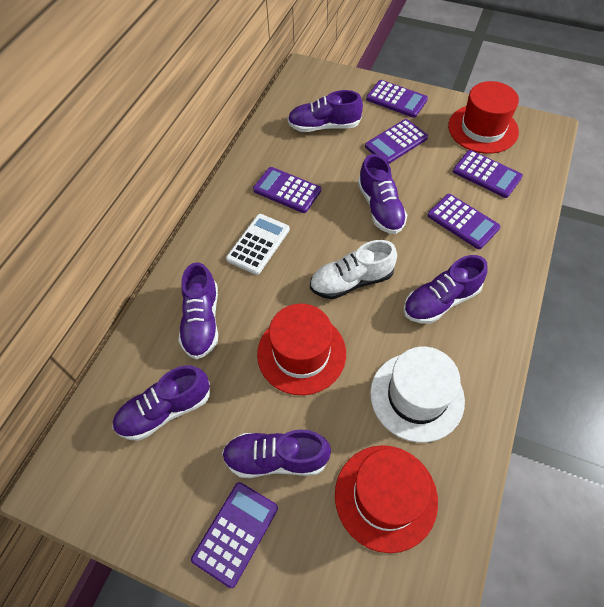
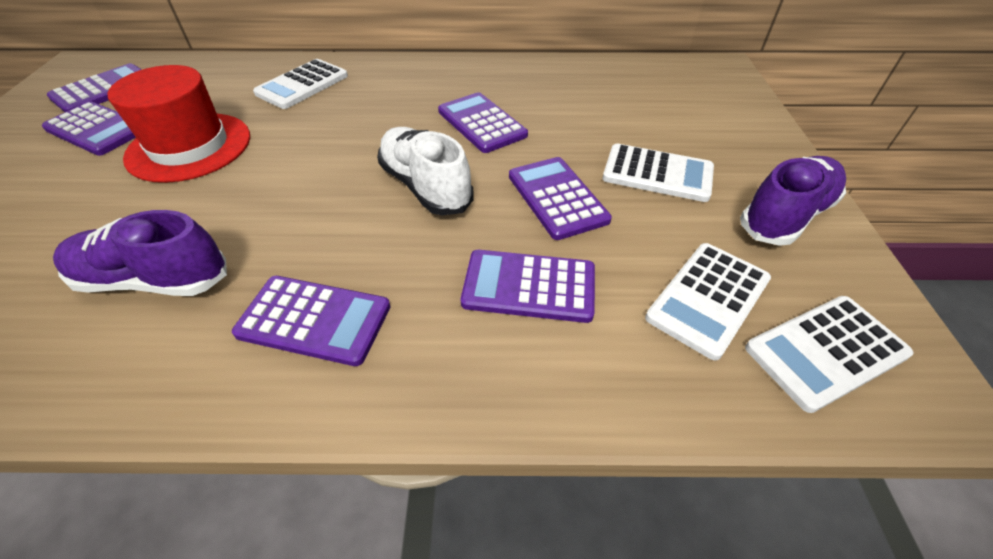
purple shoe: [112,365,210,441] [179,262,218,359] [222,429,331,478] [288,90,363,132] [358,154,407,234] [403,255,488,324] = 6 -> [53,210,227,296] [740,156,846,246] = 2
red hat: [257,304,346,395] [335,445,438,553] [448,81,519,154] = 3 -> [107,65,250,183] = 1
white calculator: [226,214,290,275] = 1 -> [253,59,348,109] [603,144,714,202] [645,243,771,361] [745,296,913,413] = 4
white hat: [370,347,465,443] = 1 -> none = 0

